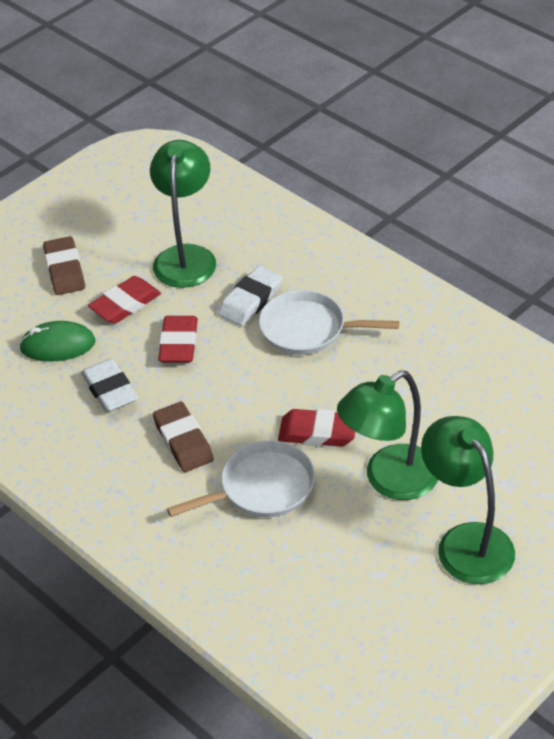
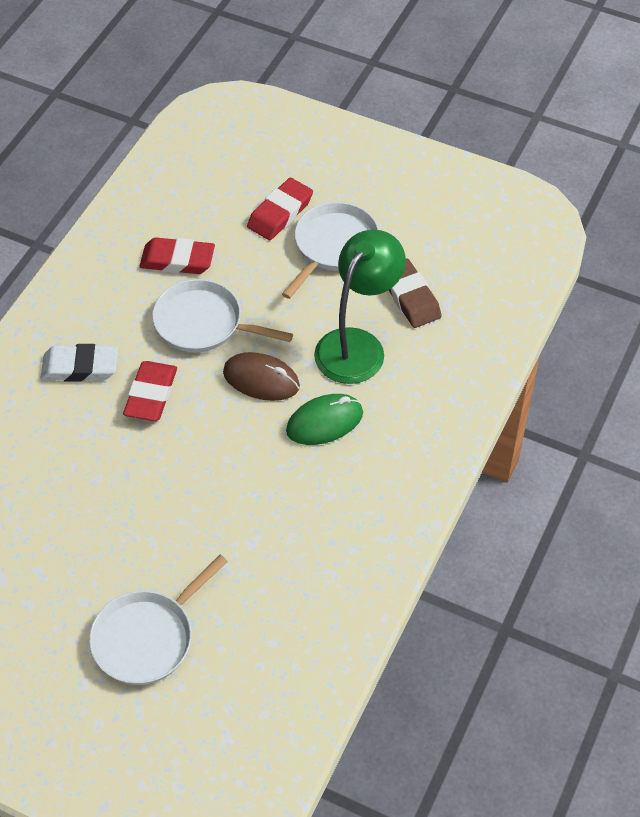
brown eraser: [43,236,85,295] [153,402,214,472] = 2 -> [388,259,442,328] = 1
brown mouse: none = 0 -> [223,352,300,401] = 1
green lamp: [150,140,216,288] [337,370,438,500] [421,416,515,584] = 3 -> [314,230,406,384] = 1
white eraser: [81,359,138,412] [218,266,282,326] = 2 -> [41,344,118,382] = 1
white pan: [167,441,315,517] [259,290,399,355] = 2 -> [89,555,228,685] [152,279,293,352] [282,202,379,299] = 3

